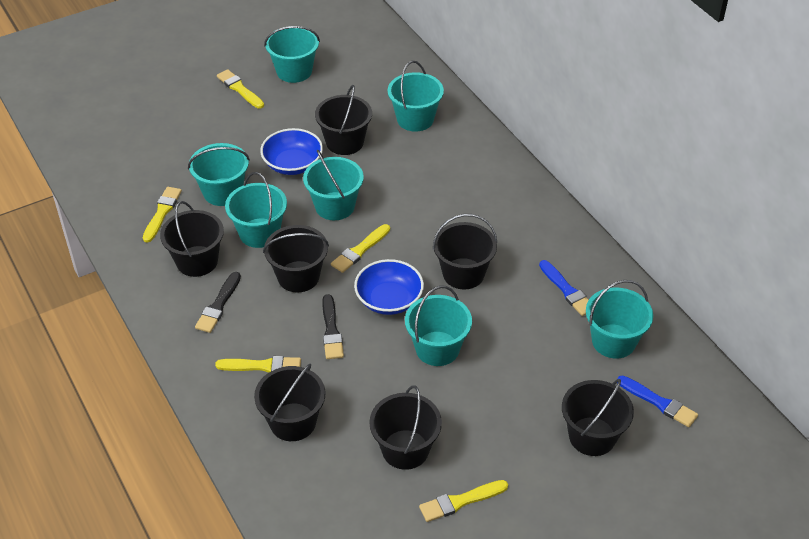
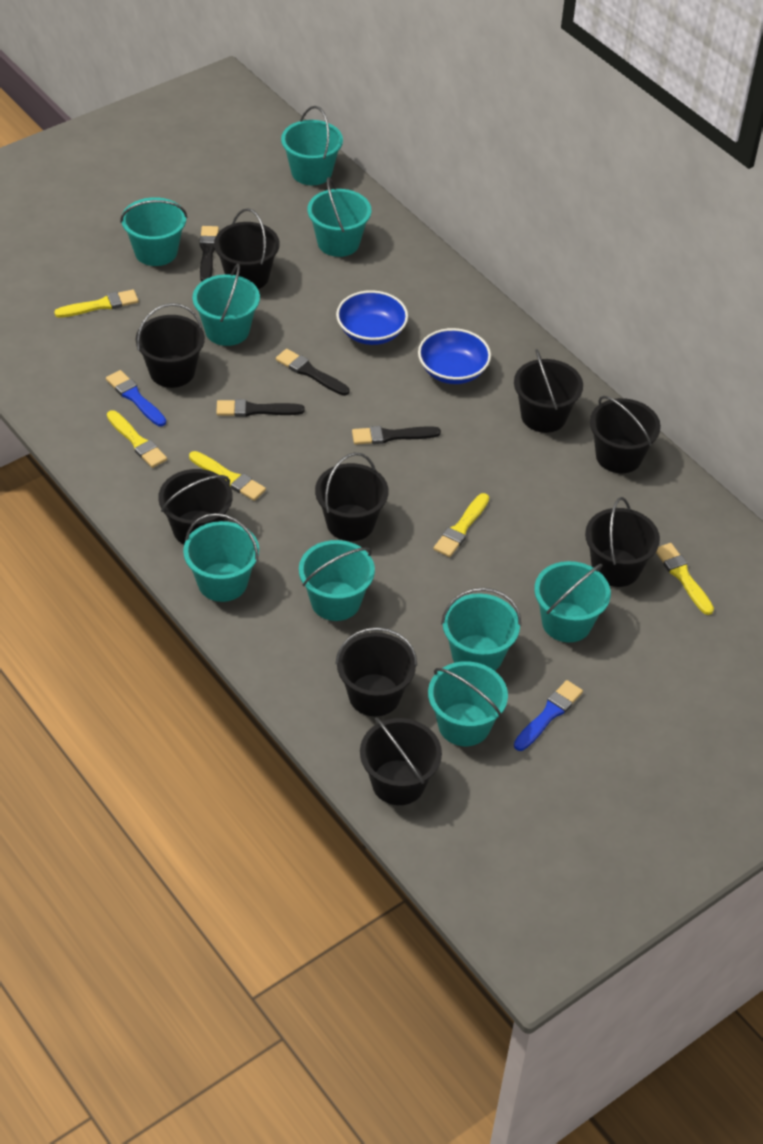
black brush: [195,272,241,333] [322,294,344,359] = 2 -> [199,226,219,282] [216,399,305,417] [276,349,349,396] [352,426,441,445] = 4
black bucket: [160,201,224,277] [254,364,325,441] [263,225,329,292] [315,85,372,155] [369,385,442,470] [433,214,497,289] [562,379,634,456] = 7 -> [136,303,205,388] [158,469,233,545] [214,208,279,289] [315,452,388,541] [335,627,417,717] [360,717,442,805] [514,349,583,433] [585,497,660,587] [590,396,661,473] = 9
turquoise bucket: [188,143,250,206] [225,172,287,248] [264,26,320,83] [303,150,364,220] [388,60,444,132] [405,286,472,366] [586,280,653,359] = 7 -> [120,197,187,266] [183,513,259,602] [193,264,260,346] [281,106,343,185] [299,540,375,621] [308,177,371,257] [428,661,508,746] [441,588,521,671] [534,561,611,642] = 9

